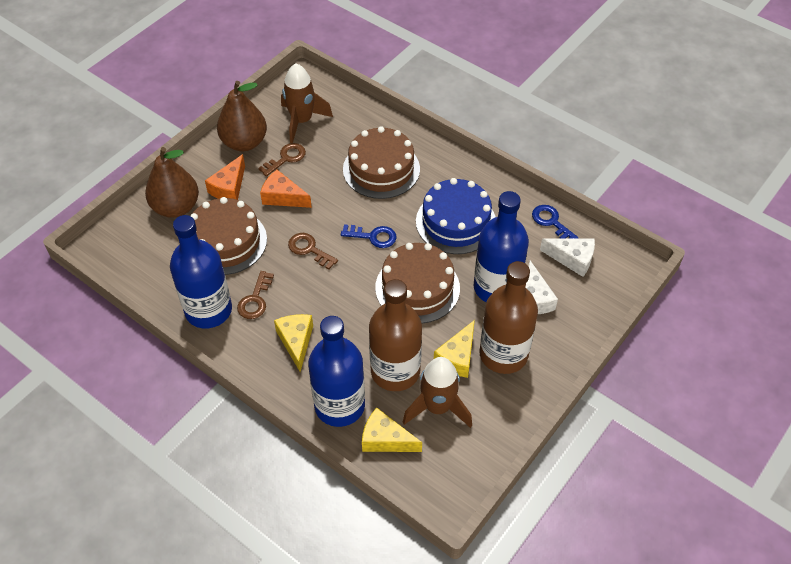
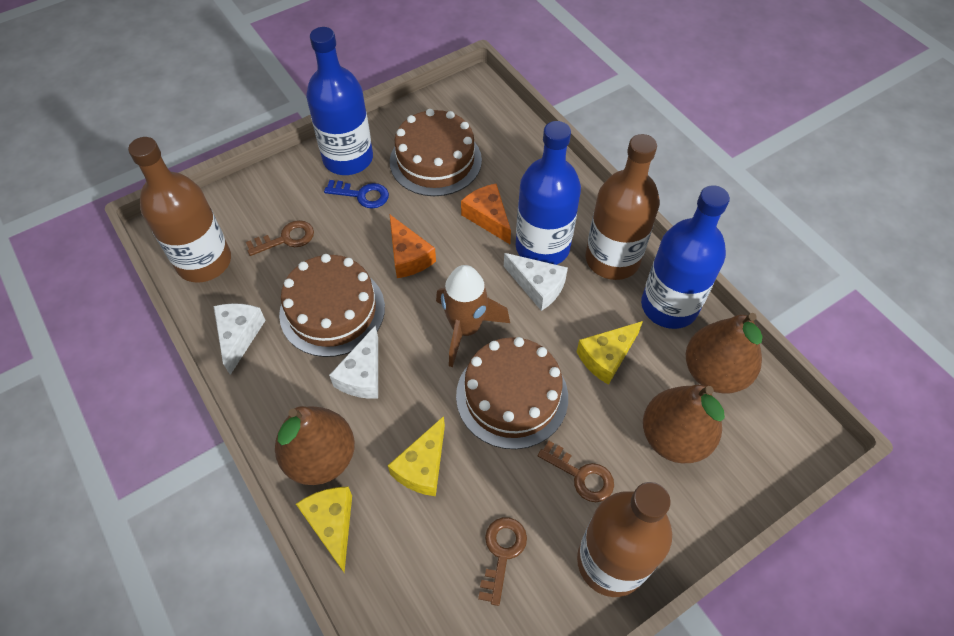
blue cake: [416,178,495,254] = 1 -> none = 0
blue key: [341,224,396,248] [532,205,578,239] = 2 -> [324,180,389,209] = 1
brown bottle: [369,279,422,391] [479,261,538,374] = 2 -> [128,137,231,283] [577,482,672,597] [585,134,660,280] = 3
brown pear: [145,147,199,218] [217,81,267,151] = 2 -> [275,406,355,485] [643,385,725,463] [686,313,763,394] = 3
brown rocket: [281,63,333,143] [403,357,472,428] = 2 -> [436,265,510,367] = 1
white cheese: [525,261,558,314] [540,238,595,277] = 2 -> [214,303,266,375] [329,325,378,399] [504,253,568,311] = 3

